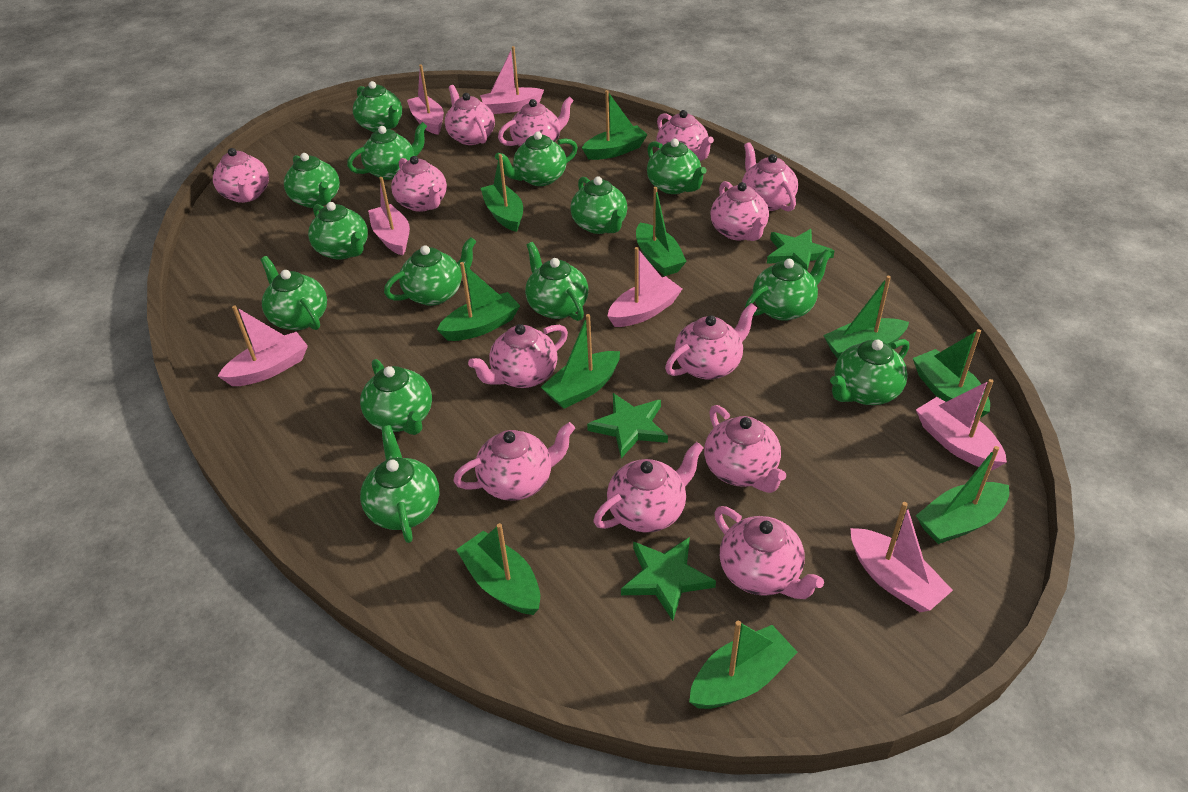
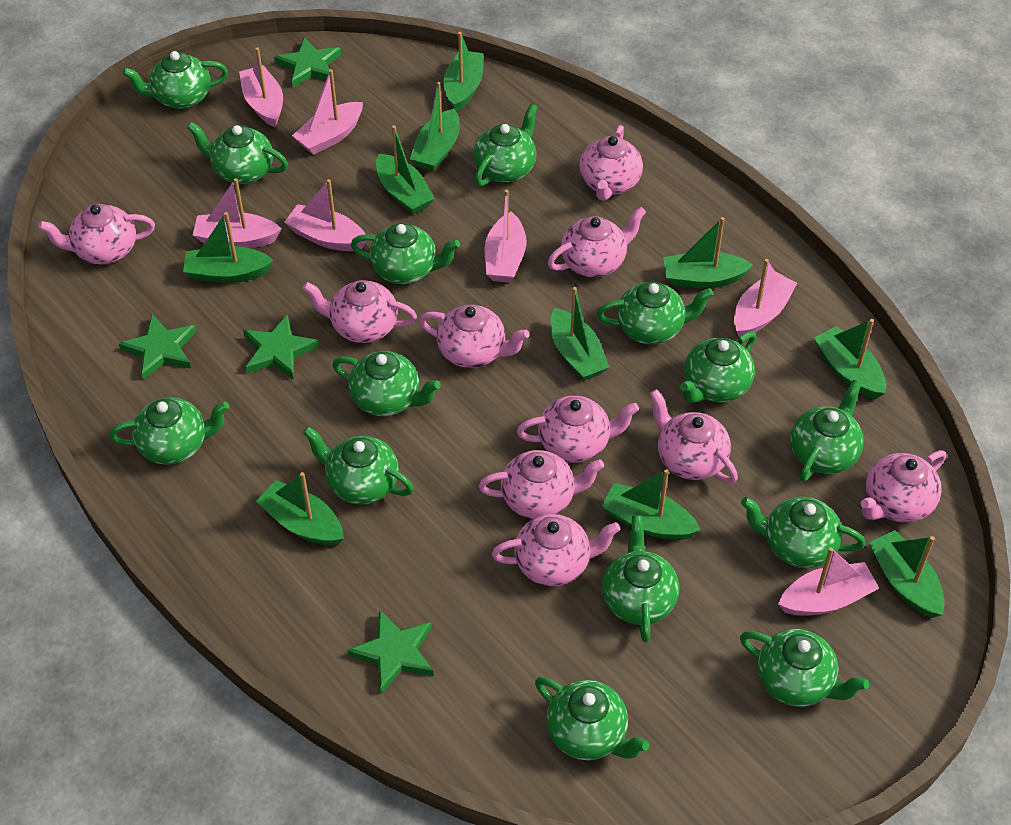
green star: [587,393,668,458] [621,537,716,621] [767,229,834,271] = 3 -> [118,314,197,380] [243,314,319,380] [274,37,341,88] [347,610,434,694] = 4
pink teapot: [213,148,269,203] [391,156,447,212] [445,85,495,145] [453,422,575,501] [468,324,568,388] [498,96,574,146] [594,442,704,533] [656,110,714,161] [665,303,757,380] [704,405,786,493] [710,181,769,241] [714,506,824,599] [742,142,798,212] = 13 -> [38,204,155,265] [303,280,417,343] [419,305,529,368] [479,450,604,519] [491,514,620,586] [517,396,639,463] [548,207,646,277] [579,125,643,201] [650,389,738,484] [860,450,946,523] = 10

